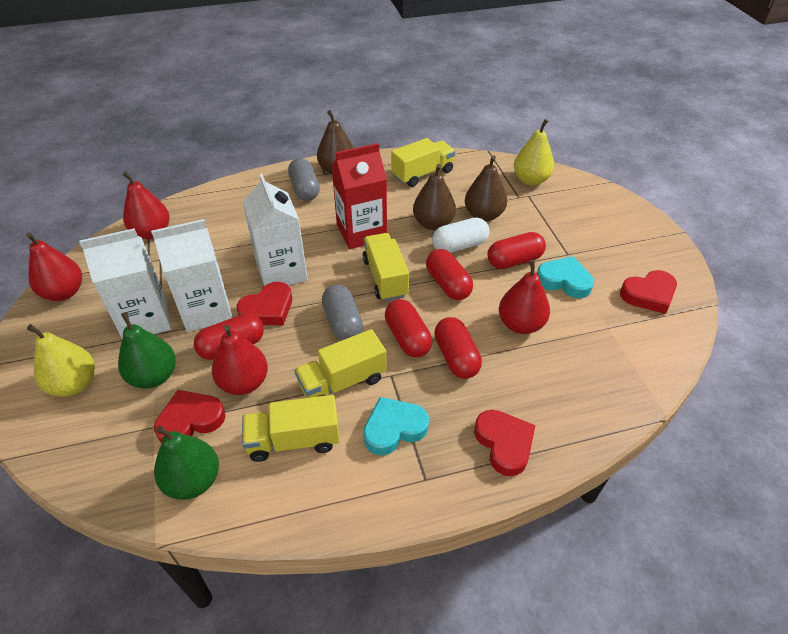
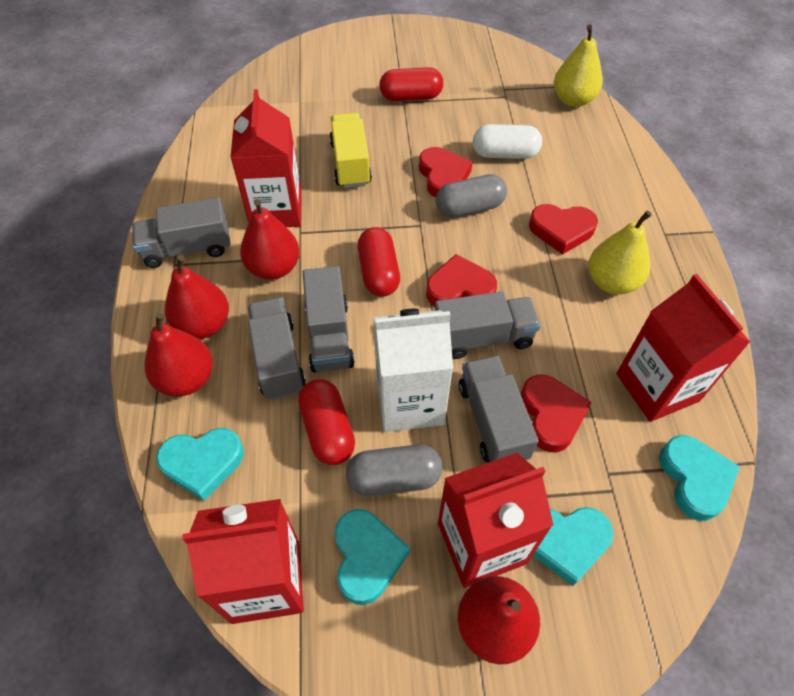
brown pear: [317,110,354,174] [413,164,456,230] [465,156,507,221] = 3 -> none = 0
green pear: [118,312,176,389] [154,426,219,500] = 2 -> none = 0
grey truck: none = 0 -> [132,198,231,268] [247,297,306,400] [303,266,355,372] [435,291,541,359] [459,356,538,463] = 5
red capsule: [194,314,264,360] [385,299,432,357] [426,249,473,300] [434,317,482,379] [487,232,546,269] = 5 -> [298,379,355,465] [358,227,400,297] [379,67,443,101] = 3
red carton: [331,143,387,249] = 1 -> [183,499,304,624] [230,89,302,227] [438,453,554,588] [616,274,750,422] = 4
turquoise heart: [363,397,429,456] [537,256,594,298] = 2 -> [156,428,244,501] [335,509,410,605] [533,507,613,586] [659,435,740,521] = 4
white carton: [79,228,171,339] [151,219,233,332] [243,174,308,286] = 3 -> [373,309,453,432] = 1
yellow truck: [242,395,340,462] [294,329,387,398] [363,233,409,301] [391,138,455,187] = 4 -> [329,113,372,188] = 1

